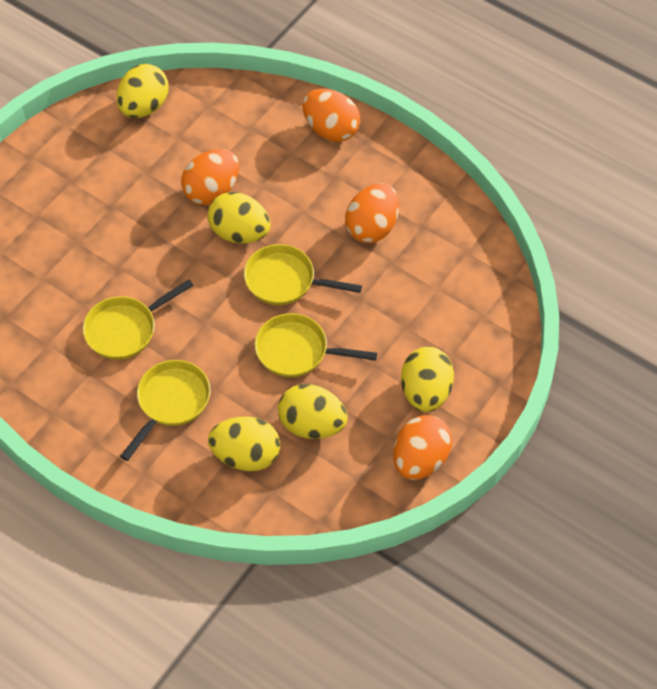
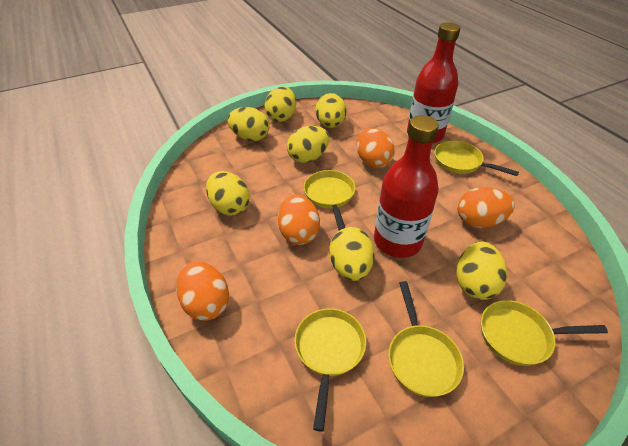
red bottle: none = 0 -> [374,115,439,258] [407,22,460,144] = 2
yellow egg: [116,64,169,118] [208,192,271,244] [208,416,280,471] [278,384,348,439] [401,347,454,412] = 5 -> [206,171,250,216] [227,107,269,141] [264,86,296,122] [287,126,330,163] [315,93,347,128] [329,227,375,281] [456,241,507,300] = 7
yellow pan: [83,279,194,360] [120,360,211,461] [244,244,362,305] [255,313,377,377] = 4 -> [294,308,366,431] [304,170,356,231] [388,281,464,397] [435,141,519,176] [481,300,608,366] = 5

